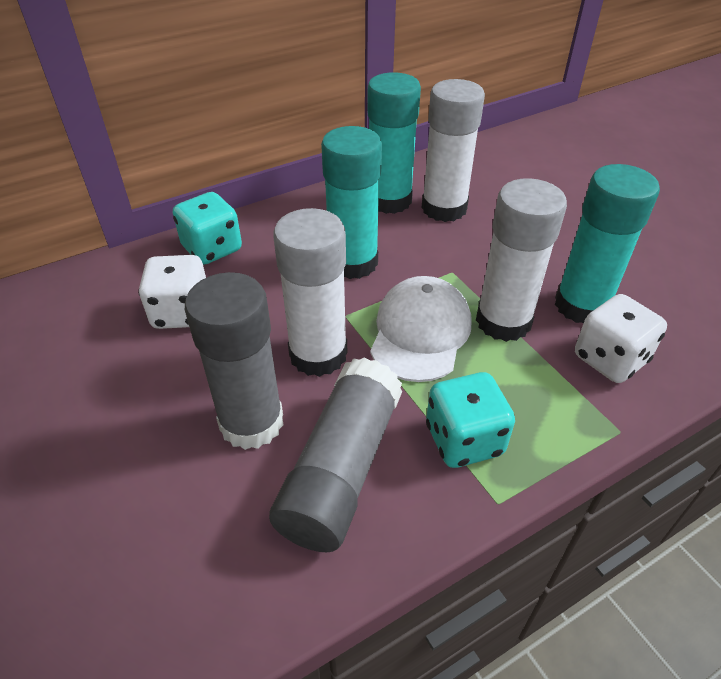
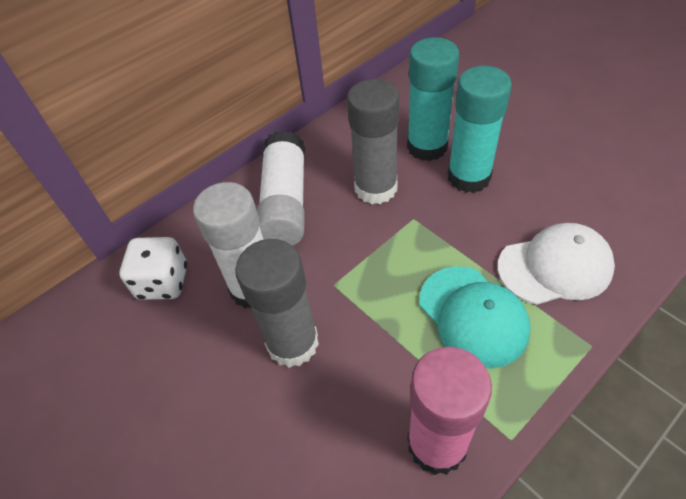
pink glue stick: none = 0 -> [407,347,492,475] = 1
turquoise cap: none = 0 -> [419,266,531,369] = 1
turquoise dice: [173,192,242,265] [426,372,515,468] = 2 -> none = 0
turquoise glue stick: [321,126,382,279] [367,72,421,214] [555,164,660,323] = 3 -> [407,37,459,161] [448,66,512,193] = 2
white dice: [138,255,206,329] [575,294,667,383] = 2 -> [120,237,187,300] = 1
white glue stick: [273,208,347,377] [422,79,485,222] [476,178,567,342] = 3 -> [193,182,264,309] [257,130,305,246] = 2

